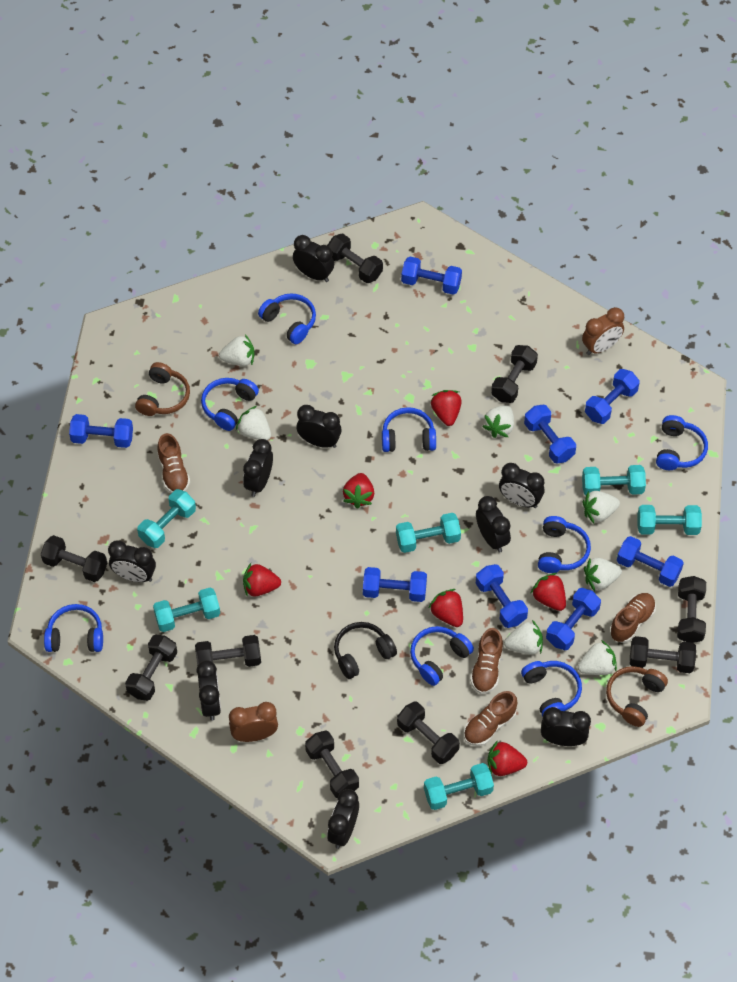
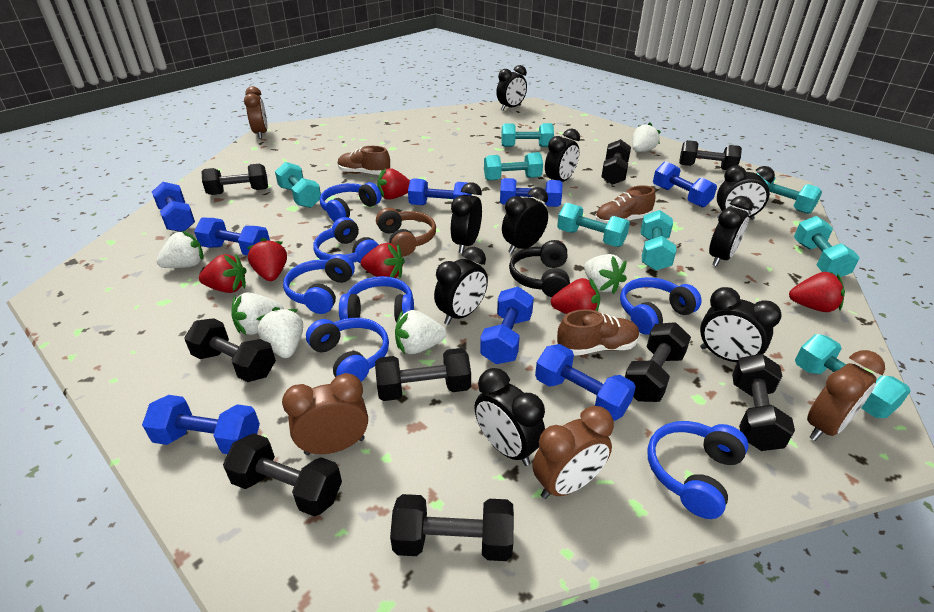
blue headphones: [44,604,103,652] [201,378,259,431] [258,293,316,344] [382,407,436,452] [410,626,474,686] [521,661,582,717] [538,516,591,573] [656,415,708,470] = 8 -> [283,254,355,314] [306,318,389,382] [313,217,379,264] [320,182,381,222] [339,276,414,323] [620,277,702,335] [647,421,749,519] = 7
brown clock: [229,702,278,742] [582,307,624,355] = 2 -> [244,86,268,139] [282,373,368,455] [532,406,614,499] [807,350,885,441] = 4
brown headphones: [135,362,190,416] [606,666,668,727] = 2 -> [376,208,436,256] = 1
brown shoe: [157,433,190,493] [464,691,518,746] [470,628,503,694] [610,593,656,643] = 4 -> [338,146,390,175] [557,309,640,356] [595,185,655,224] = 3
turquoise dumbbell: [137,489,196,548] [153,588,220,632] [396,513,461,553] [424,763,494,810] [582,465,646,495] [638,505,702,535] = 6 -> [275,162,321,208] [484,152,543,181] [501,123,554,147] [557,203,630,247] [641,210,676,271] [757,173,822,214] [794,216,860,277] [795,334,911,418] = 8
white strawberry: [219,334,255,366] [236,406,271,440] [482,405,514,438] [504,620,543,655] [578,641,617,675] [582,491,620,523] [584,558,622,591] = 7 -> [156,231,204,268] [231,292,284,335] [257,307,303,358] [395,310,447,354] [584,254,627,294] [632,123,661,152] = 6

